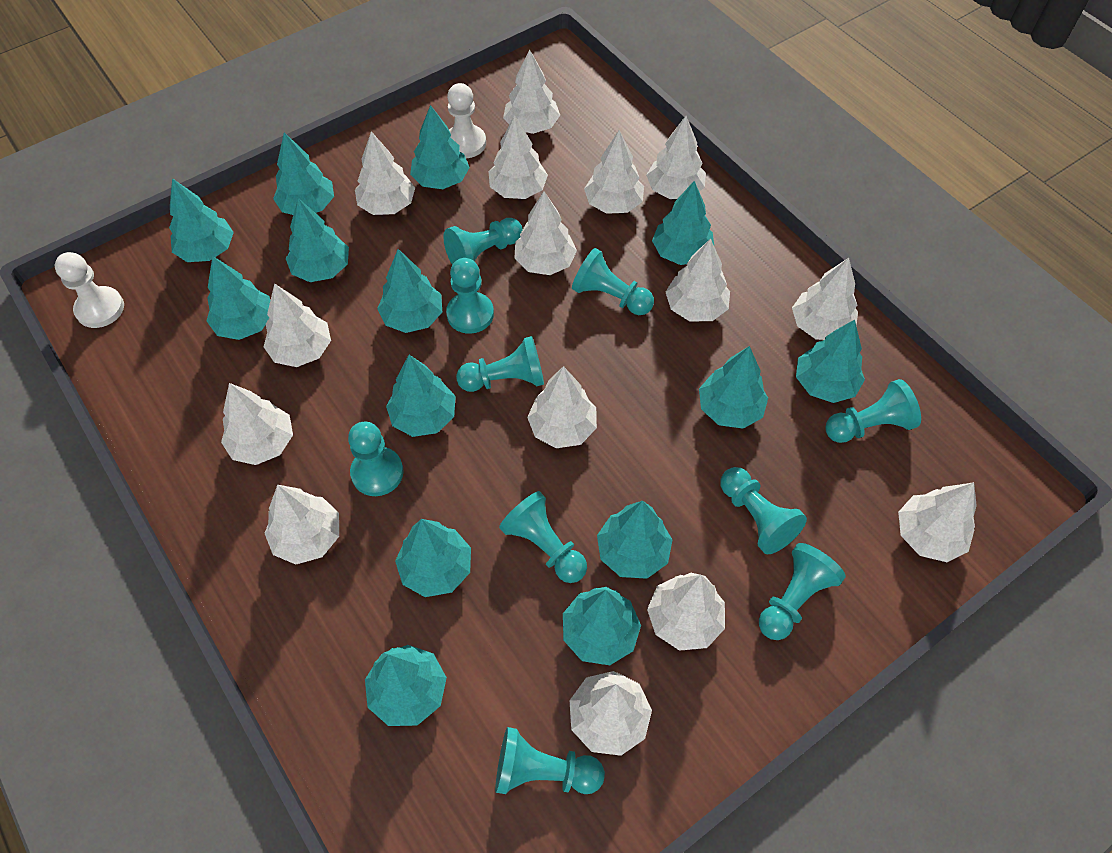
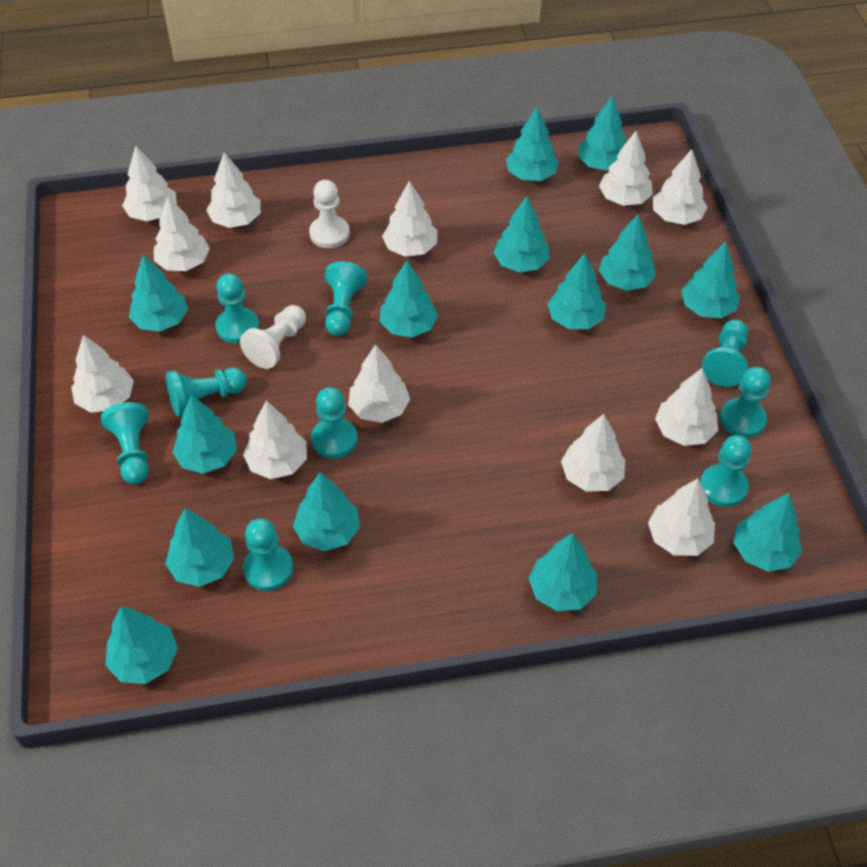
turquoise pawn: [348,421,404,496] [443,218,523,264] [446,258,494,334] [456,336,544,392] [495,727,605,794] [499,491,587,583] [572,248,654,315] [720,467,807,554] [759,543,846,640] [825,379,921,443] = 10 -> [101,402,149,484] [166,367,247,416] [216,273,259,344] [243,518,293,591] [311,387,357,459] [325,261,367,336] [700,435,752,507] [702,319,748,387] [720,367,771,438] = 9
white tree: [221,383,293,465] [264,283,331,367] [265,485,339,564] [355,131,415,215] [489,115,548,199] [503,50,560,134] [514,191,577,275] [527,366,597,448] [569,671,652,756] [584,130,644,214] [646,116,706,199] [647,573,725,651] [666,238,730,321] [792,258,858,340] [898,482,977,562] = 15 -> [71,335,134,413] [122,146,177,221] [154,196,210,271] [206,152,261,228] [243,400,307,479] [348,344,410,423] [382,181,437,257] [561,414,625,491] [599,131,653,206] [648,478,715,556] [653,149,707,225] [655,368,718,446] = 12

